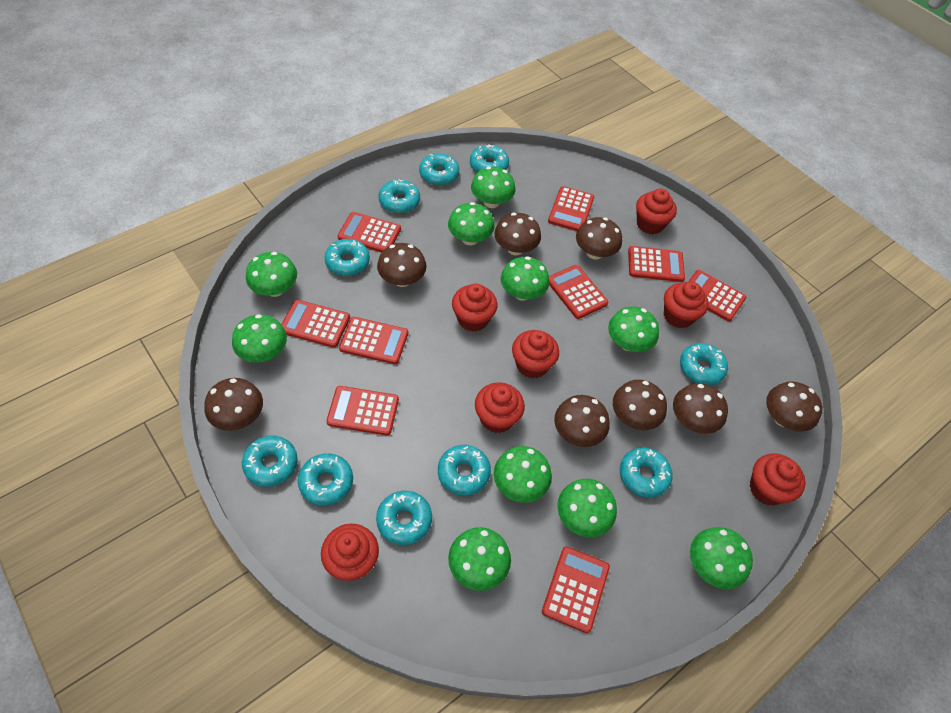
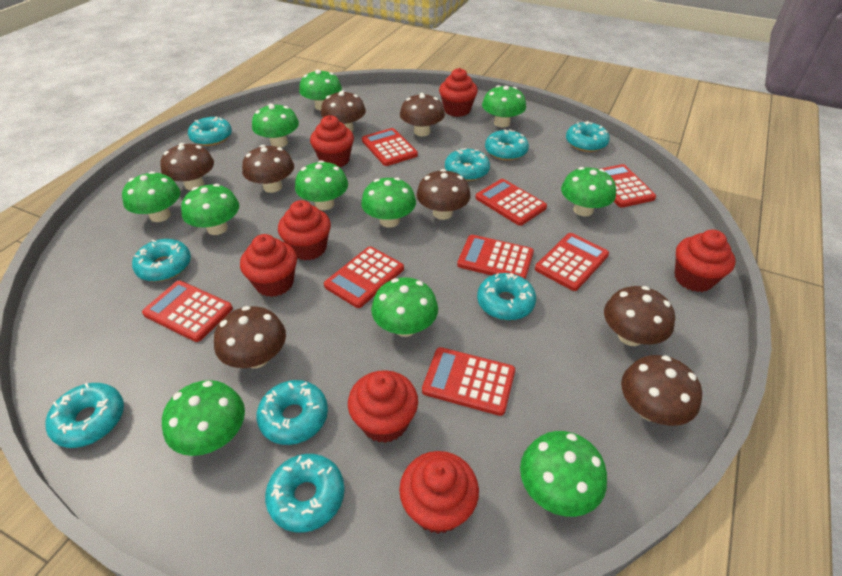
green mushroom: [232,314,287,363] [246,252,297,297] [448,202,495,245] [448,527,511,591] [471,167,516,208] [494,446,552,503] [501,256,549,301] [557,479,617,537] [608,307,659,352] [690,527,753,589] = 10 -> [122,171,180,222] [162,380,245,456] [181,184,239,235] [252,104,299,147] [295,160,348,210] [299,69,342,111] [361,177,416,228] [371,277,438,337] [482,85,526,127] [520,431,607,517] [561,167,616,216] = 11
red calculator: [281,300,350,348] [326,386,399,436] [338,212,401,252] [339,317,408,364] [542,546,610,633] [548,186,594,231] [549,265,608,319] [628,246,685,282] [688,270,747,322] = 9 -> [142,281,233,342] [324,247,404,308] [362,128,418,166] [422,347,515,416] [457,235,534,280] [476,179,547,226] [535,233,609,291] [601,164,656,208] = 8
turquoise donut: [242,436,298,487] [298,453,353,506] [324,239,370,276] [376,491,432,545] [379,179,420,213] [419,153,459,185] [438,445,491,496] [470,144,509,172] [620,447,673,498] [680,343,728,385] = 10 -> [46,383,124,448] [132,239,191,282] [188,117,232,146] [256,380,328,445] [265,454,345,533] [445,148,490,181] [477,273,536,320] [485,129,529,161] [566,121,610,152] = 9

